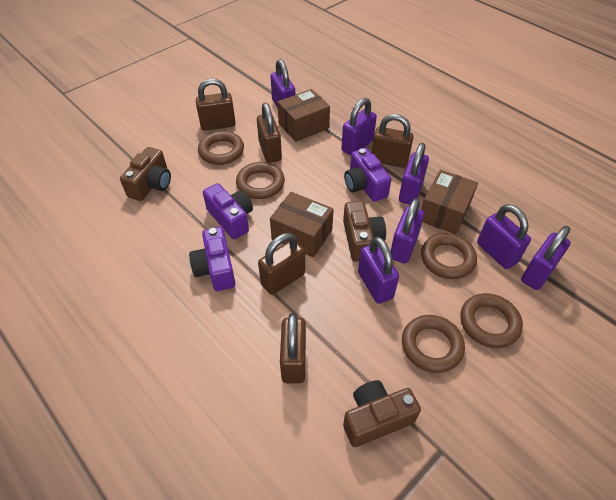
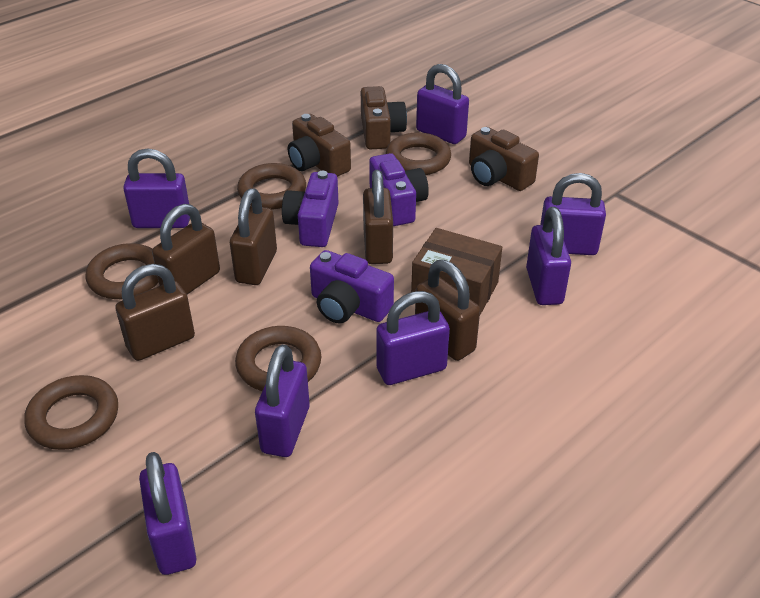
brown box: [270,192,334,257] [277,89,330,142] [421,170,478,235] = 3 -> [411,228,502,315] = 1

